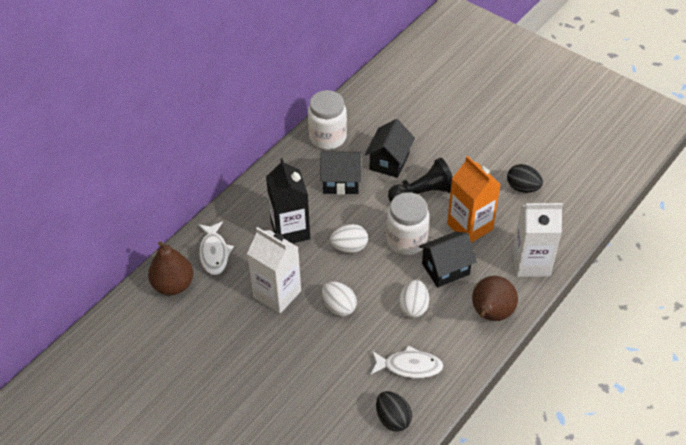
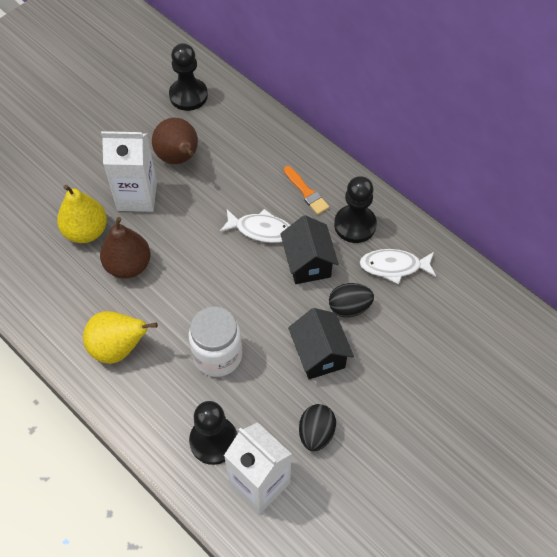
black carton: [266,158,310,243] = 1 -> none = 0
black house: [320,151,361,195] [365,119,415,178] [419,232,477,288] = 3 -> [280,215,339,284] [288,308,354,379] = 2
black pawn: [388,158,453,202] = 1 -> [169,43,208,111] [189,401,237,465] [334,176,377,243] = 3
orange brush: none = 0 -> [284,166,329,215] = 1
orange carton: [447,156,501,243] = 1 -> none = 0
white egg: [322,281,357,316] [330,224,368,253] [399,280,429,318] = 3 -> none = 0
white jar: [308,90,347,150] [386,192,429,255] = 2 -> [189,306,242,377] = 1
yellow pear: none = 0 -> [57,185,107,243] [83,311,158,364] = 2

